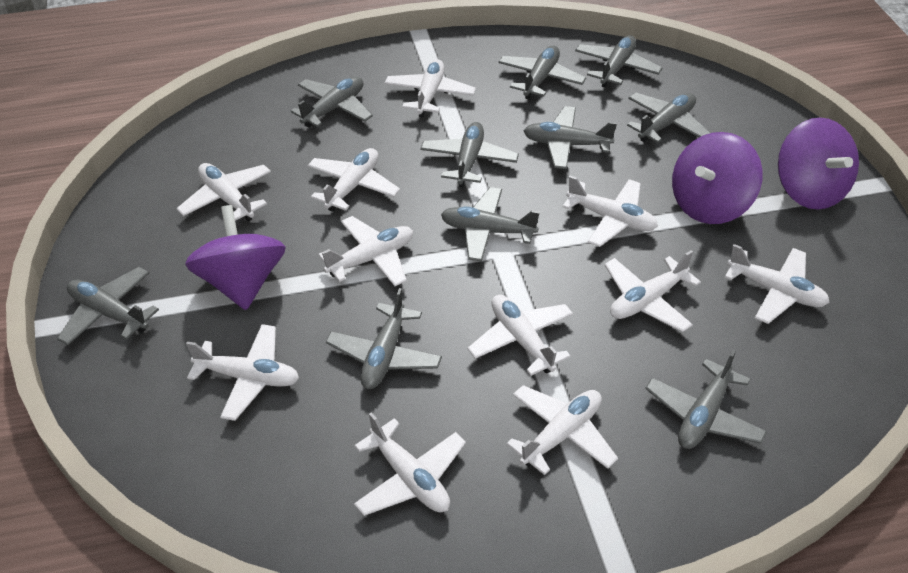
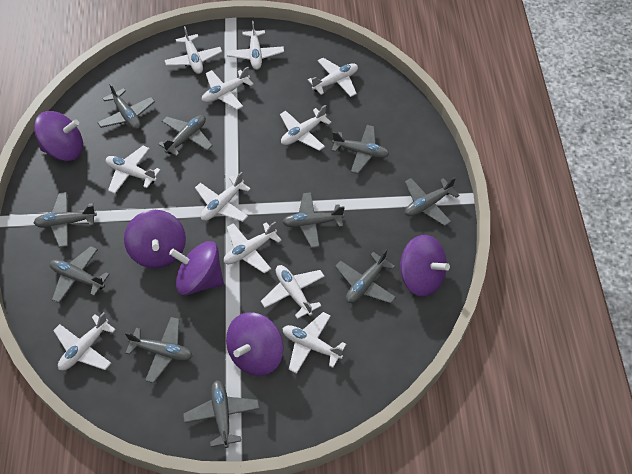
purple spinning top: [185,205,286,310] [672,132,763,224] [778,118,859,210] = 3 -> [34,111,83,161] [124,210,186,268] [169,241,224,295] [226,312,284,376] [400,235,450,297] = 5

